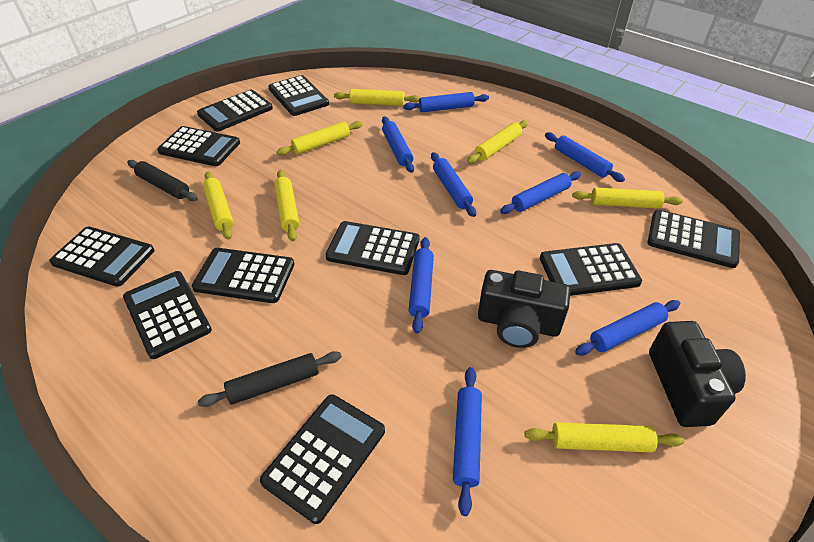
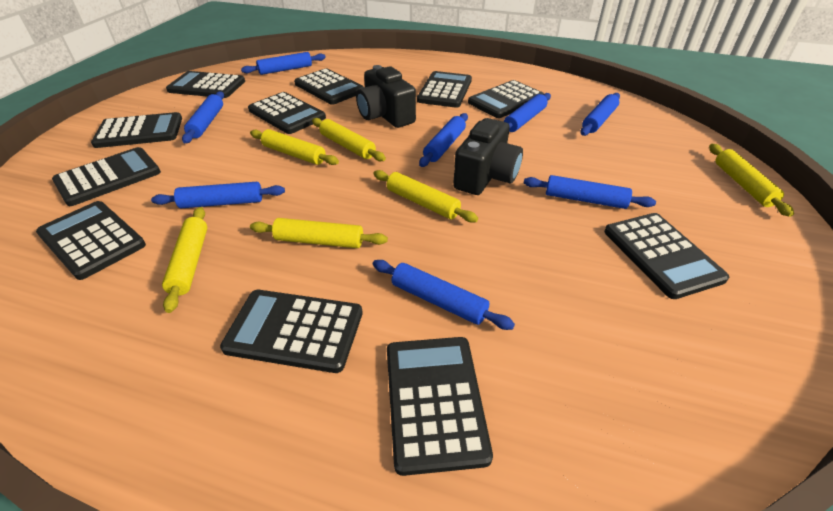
black calculator: [49,227,154,287] [123,271,212,359] [157,126,240,166] [192,248,294,303] [197,90,273,132] [260,394,385,524] [268,75,329,116] [326,221,419,275] [540,243,642,296] [648,210,740,268] = 10 -> [36,201,146,280] [52,147,161,206] [91,112,182,148] [166,71,245,98] [220,290,363,373] [248,92,326,134] [294,68,365,105] [387,337,493,476] [417,71,472,108] [468,80,544,118] [604,213,729,299] = 11
black rolling pin: [127,160,198,201] [198,351,342,407] = 2 -> none = 0
yellow rolling pin: [203,172,233,240] [274,170,299,241] [276,121,363,156] [334,89,421,106] [467,120,528,164] [525,422,684,452] [572,187,683,209] = 7 -> [162,207,207,313] [250,129,339,165] [250,218,388,248] [312,118,386,162] [373,170,478,223] [709,144,794,217] = 6

